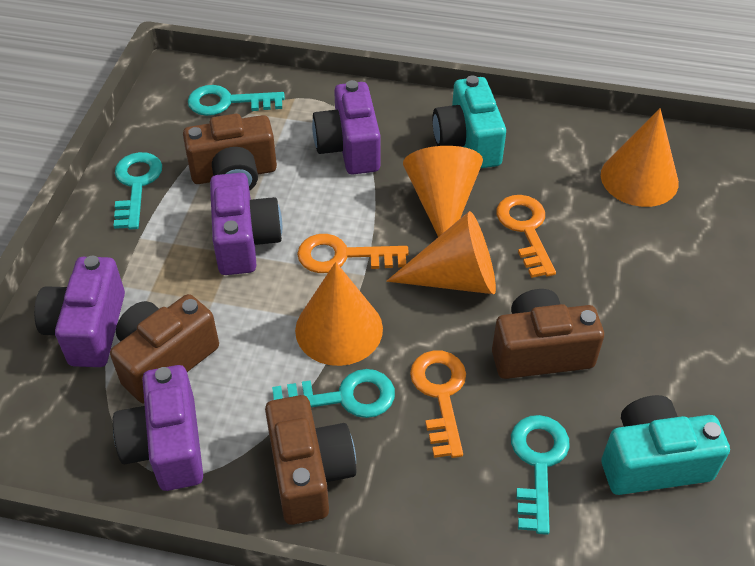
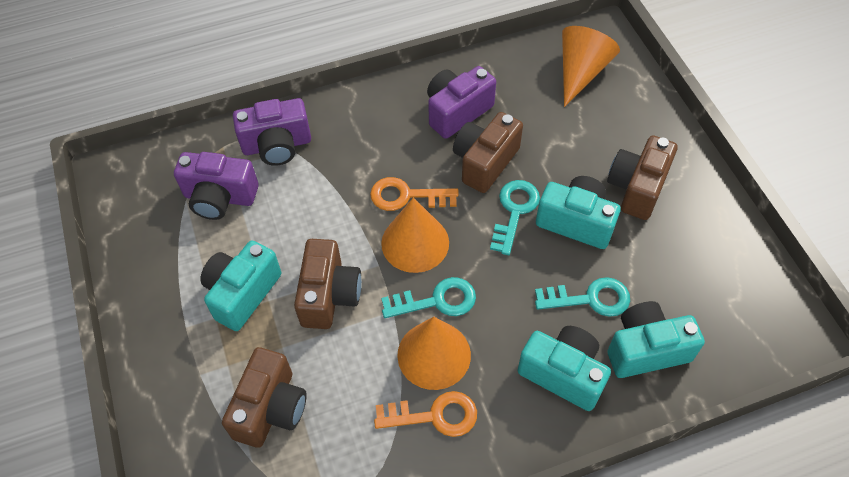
orange cone: [295,262,383,366] [386,211,496,294] [403,146,483,237] [601,108,679,207] = 4 -> [381,197,449,273] [397,317,471,390] [562,26,620,107] = 3
orange key: [297,234,409,273] [410,350,466,458] [496,195,556,278] = 3 -> [370,177,459,211] [374,391,477,437] = 2
purple camera: [34,256,125,367] [113,365,203,491] [210,173,282,275] [312,80,381,174] = 4 -> [174,152,259,220] [233,98,311,166] [427,66,496,139] = 3
turquoise camera: [432,75,506,168] [601,395,730,495] = 2 -> [201,241,281,331] [517,326,611,411] [536,176,621,249] [607,301,705,378] = 4
turquoise key: [114,152,162,229] [188,85,285,116] [272,369,395,418] [511,415,570,535] = 4 -> [381,277,476,318] [490,180,540,255] [535,277,630,317] = 3

